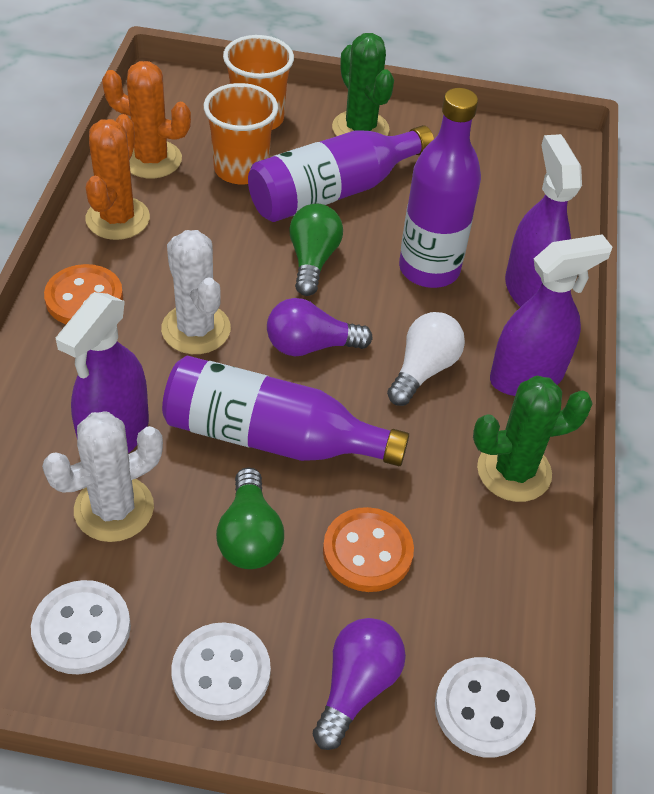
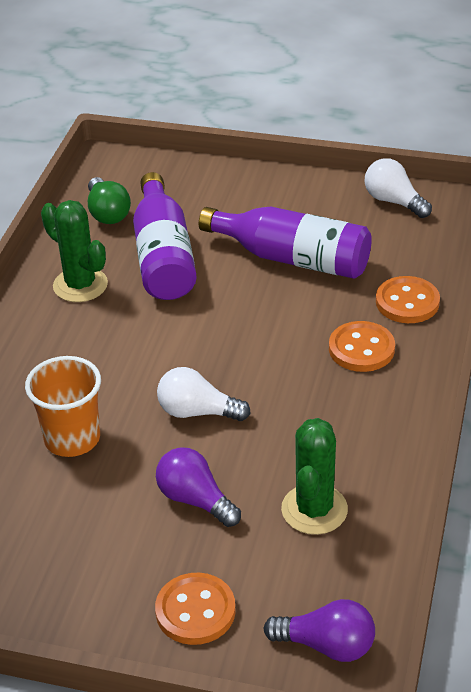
green light bulb: [216,467,284,569] [289,204,343,296] = 2 -> [88,177,131,224] = 1
orange button: [44,264,123,324] [323,507,414,592] = 2 -> [155,573,236,645] [329,321,395,372] [376,276,440,323] = 3
orange cactus: [86,114,150,240] [102,61,191,178] = 2 -> none = 0
orange cup: [204,83,278,184] [223,35,294,130] = 2 -> [25,356,101,457] = 1
purple bottle: [162,356,409,466] [248,125,434,222] [399,88,481,288] = 3 -> [133,172,197,300] [199,207,372,279] = 2
purple spray bottle: [56,292,149,453] [490,234,613,396] [505,134,582,307] = 3 -> none = 0
white button: [31,580,131,674] [171,623,271,721] [435,657,536,758] = 3 -> none = 0
white cactus: [42,411,163,542] [161,230,231,354] = 2 -> none = 0
white light bulb: [387,312,465,406] = 1 -> [157,367,251,421] [365,158,432,218] = 2

